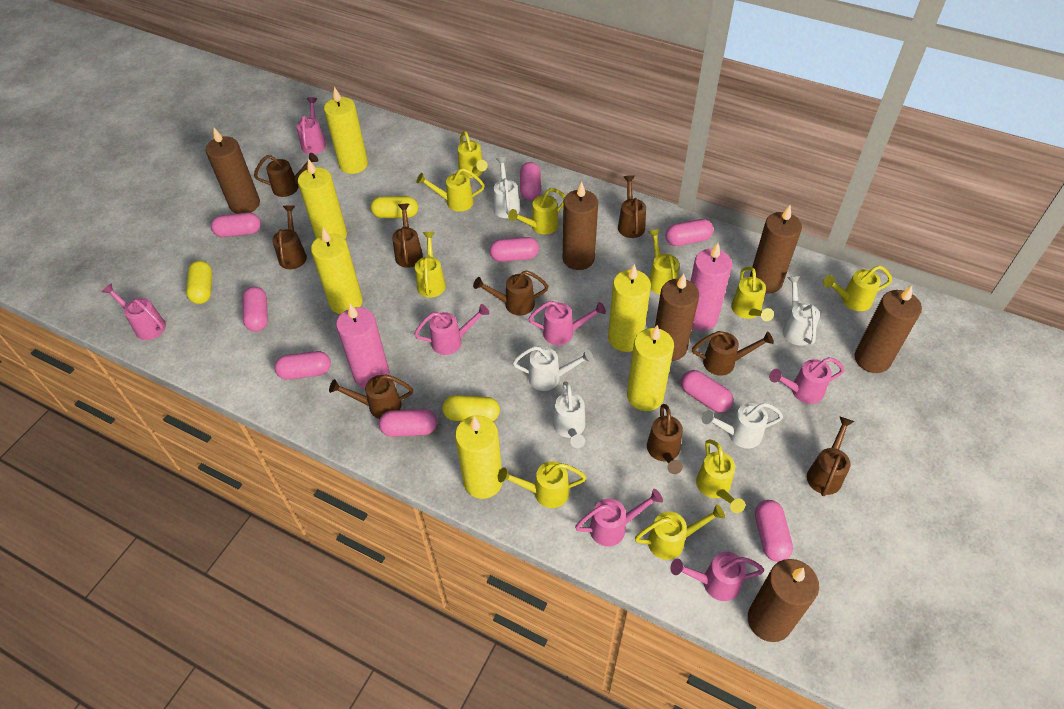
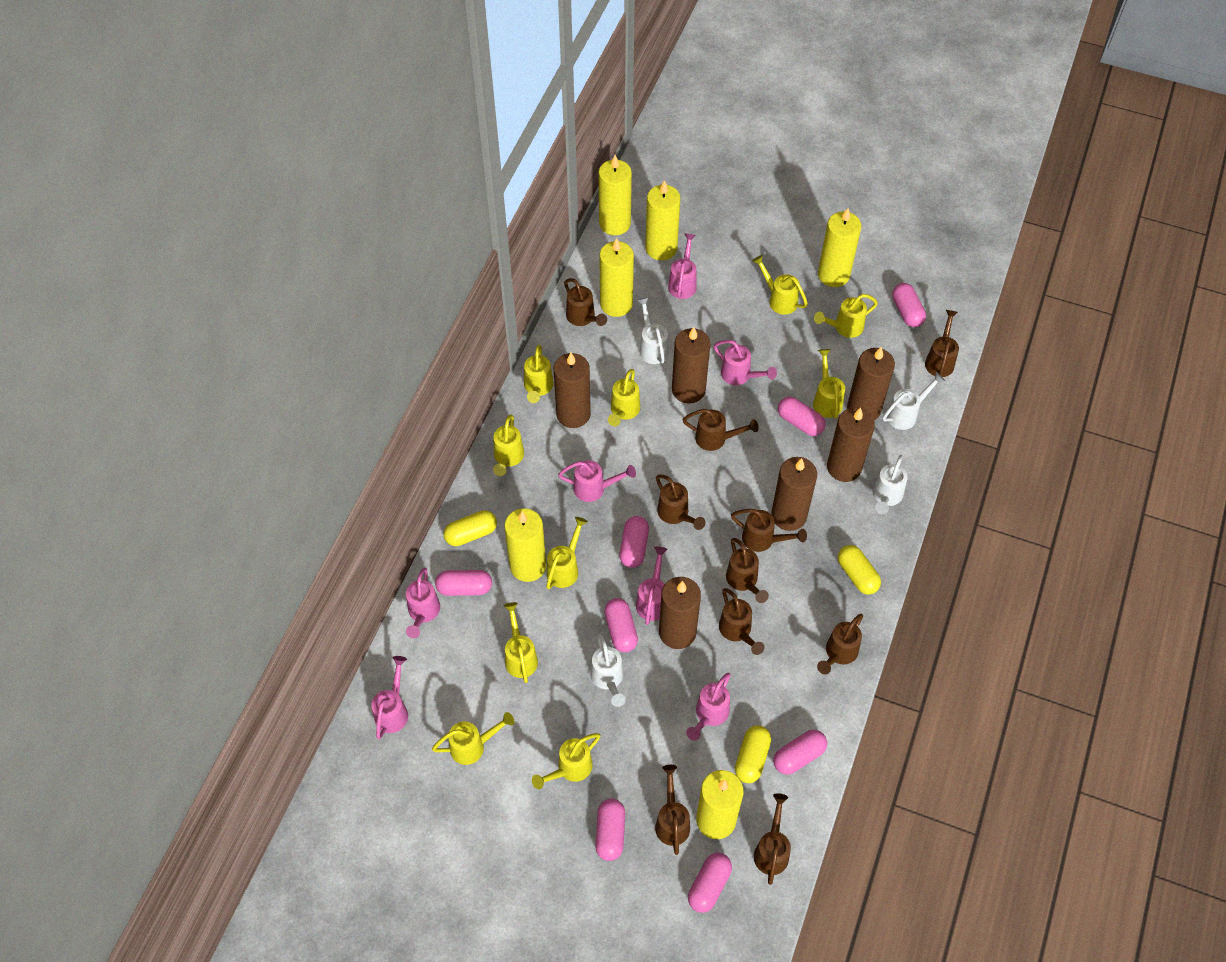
brown watering can: [254,153,318,197] [272,205,307,269] [329,374,413,419] [392,204,423,268] [473,270,548,315] [618,175,646,238] [647,404,683,474] [692,331,774,376] [807,416,854,496] = 9 -> [564,278,607,326] [655,765,690,855] [656,475,706,530] [683,409,759,451] [719,588,765,655] [726,538,769,603] [731,509,807,552] [754,793,791,885] [817,614,863,674] [925,310,959,377] = 10
pink candle: [336,304,390,389] [690,243,732,331] = 2 -> none = 0
pink capsule: [211,213,261,237] [242,287,268,332] [274,351,331,380] [379,409,437,437] [490,237,539,262] [520,162,541,200] [665,219,713,246] [681,370,733,413] [755,500,793,562] = 9 -> [435,570,492,596] [595,798,625,861] [604,598,638,652] [619,516,649,568] [688,853,732,913] [773,730,827,775] [778,397,826,436] [892,283,926,327] = 8
white watering can: [494,157,520,218] [513,346,593,391] [553,381,585,448] [702,403,783,449] [783,276,820,346] = 5 -> [590,634,626,707] [637,297,669,364] [873,455,908,515] [883,372,945,430] = 4

